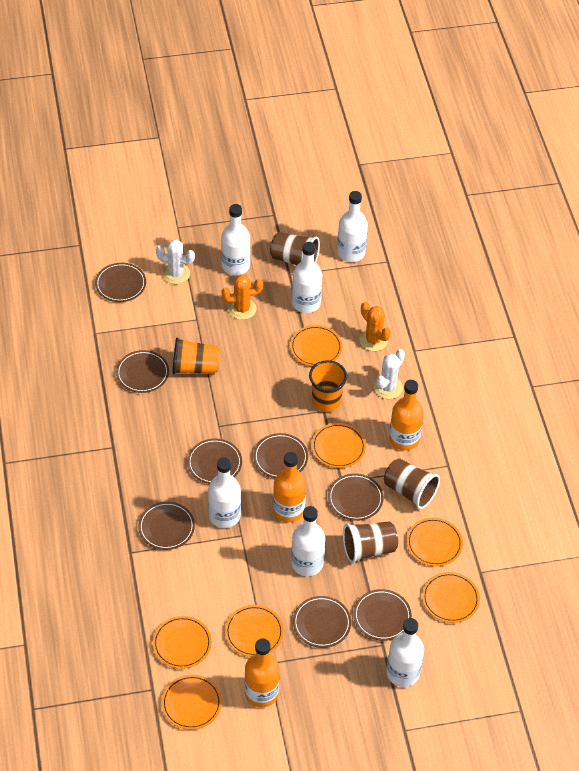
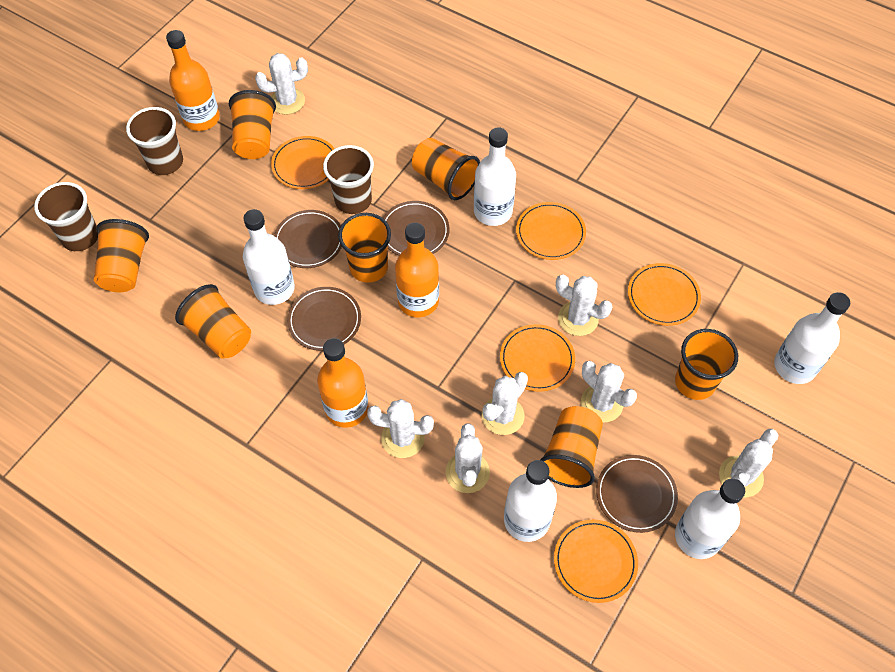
brown plate: [95,263,146,302] [116,350,169,393] [138,502,195,550] [187,439,242,484] [254,433,308,478] [293,596,351,648] [328,474,383,521] [353,589,412,641] = 8 -> [274,210,342,268] [287,287,361,351] [383,201,450,256] [596,455,678,533] = 4
orange cactus: [221,275,263,320] [359,302,391,351] = 2 -> none = 0
orange cup: [172,337,220,374] [309,360,347,412] = 2 -> [94,219,149,292] [175,284,251,359] [229,90,276,159] [338,213,391,283] [412,138,480,200] [540,406,603,488] [675,329,738,400] = 7
orange plate: [153,616,212,669] [161,675,222,730] [225,605,284,657] [290,325,342,366] [312,423,366,468] [407,518,463,566] [422,572,480,623] = 7 -> [271,136,335,189] [500,324,575,392] [516,202,586,260] [554,519,638,603] [628,263,701,326] = 5
white bottle: [208,457,241,528] [221,204,251,275] [291,506,325,576] [292,242,322,313] [337,191,368,262] [386,618,424,687] = 6 -> [243,209,295,305] [474,127,516,226] [504,460,557,542] [675,478,745,559] [774,292,850,384] = 5
white cactus: [156,239,195,284] [374,349,405,399] = 2 -> [255,53,308,115] [367,399,434,458] [445,424,490,493] [482,372,528,435] [556,275,612,336] [581,361,637,423] [719,429,778,497] = 7

